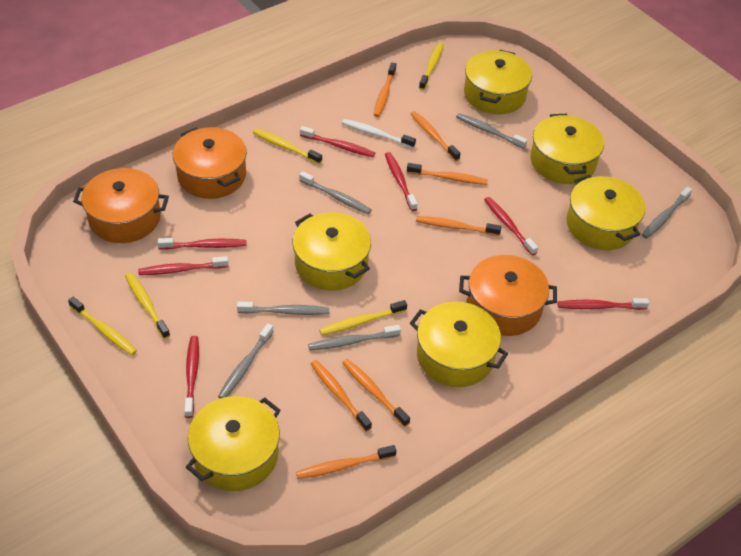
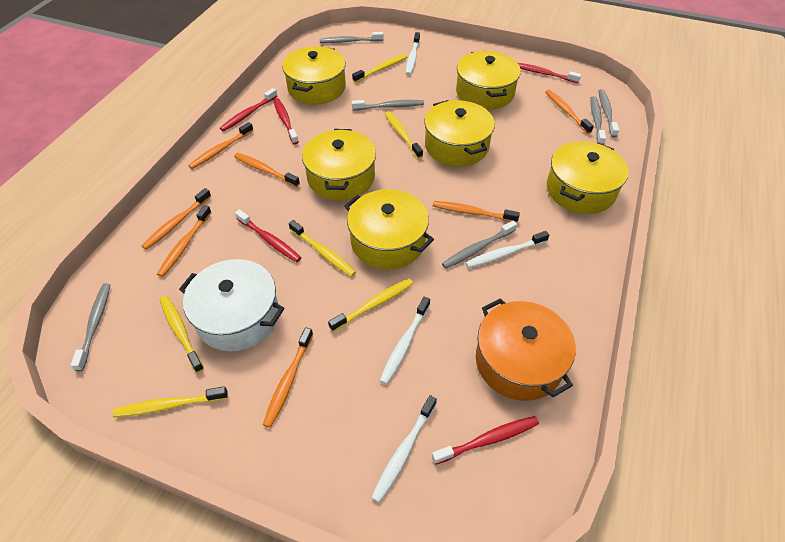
orange pot: [73,168,169,243] [173,127,247,199] [459,255,557,336] = 3 -> [476,298,576,401] = 1
red toothbrush: [138,256,229,275] [158,238,247,249] [184,336,199,418] [300,126,375,157] [385,152,418,211] [484,197,538,256] [558,298,649,310] = 7 -> [220,88,277,131] [235,209,301,262] [273,98,299,144] [432,416,539,465] [518,63,581,83] = 5
white pot: none = 0 -> [179,259,284,351] = 1
white toothbrush: [342,119,416,148] = 1 -> [371,395,437,503] [380,297,430,385] [406,32,420,75] [465,231,549,268] = 4
yellow toothbrush: [68,297,137,355] [125,273,170,339] [253,129,322,164] [319,300,407,335] [419,43,443,90] = 5 -> [113,386,228,417] [160,296,204,373] [289,220,356,277] [328,278,413,332] [352,54,407,83] [385,111,423,159] = 6

